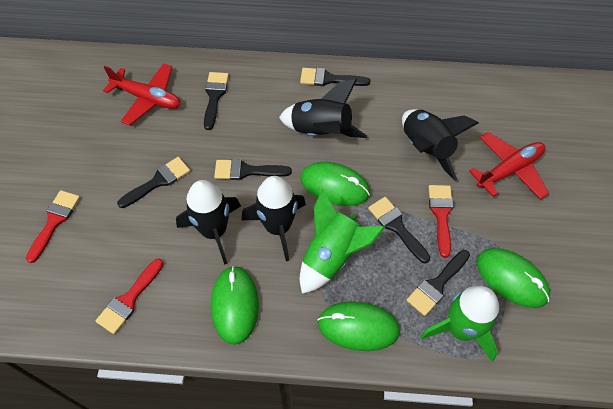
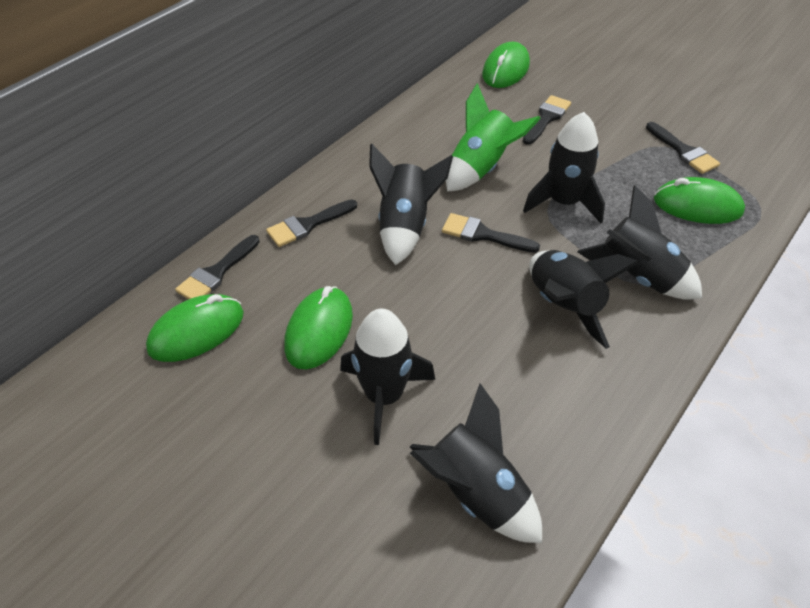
black brush: [117,157,190,208] [204,72,229,130] [214,159,292,180] [300,68,370,86] [368,197,430,263] [406,250,470,316] = 6 -> [175,235,260,299] [266,199,357,247] [442,213,540,253] [523,95,571,145] [646,122,720,174] = 5
black rocket: [176,180,241,265] [242,176,306,261] [279,79,367,138] [402,109,479,181] = 4 -> [340,309,435,445] [369,144,453,265] [410,383,542,543] [523,112,605,223] [529,250,639,349] [577,186,702,300] = 6
green rocket: [300,189,385,294] [420,286,499,362] = 2 -> [446,83,541,192] = 1
red brush: [26,190,80,263] [96,258,164,334] [429,185,454,258] = 3 -> none = 0
red plane: [103,63,181,126] [469,132,549,199] = 2 -> none = 0

